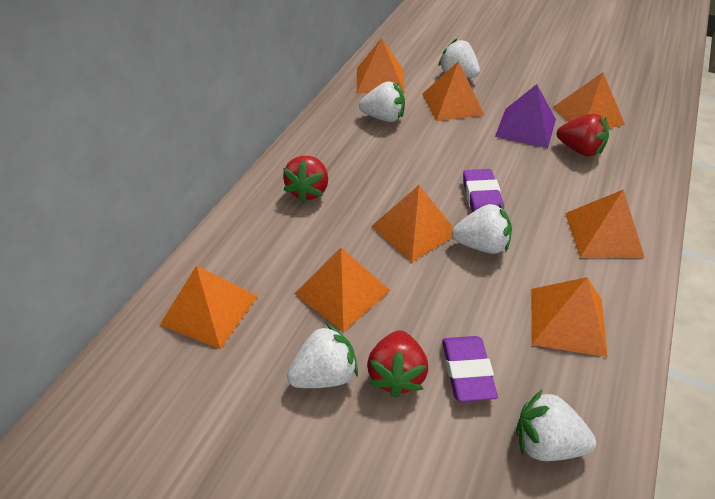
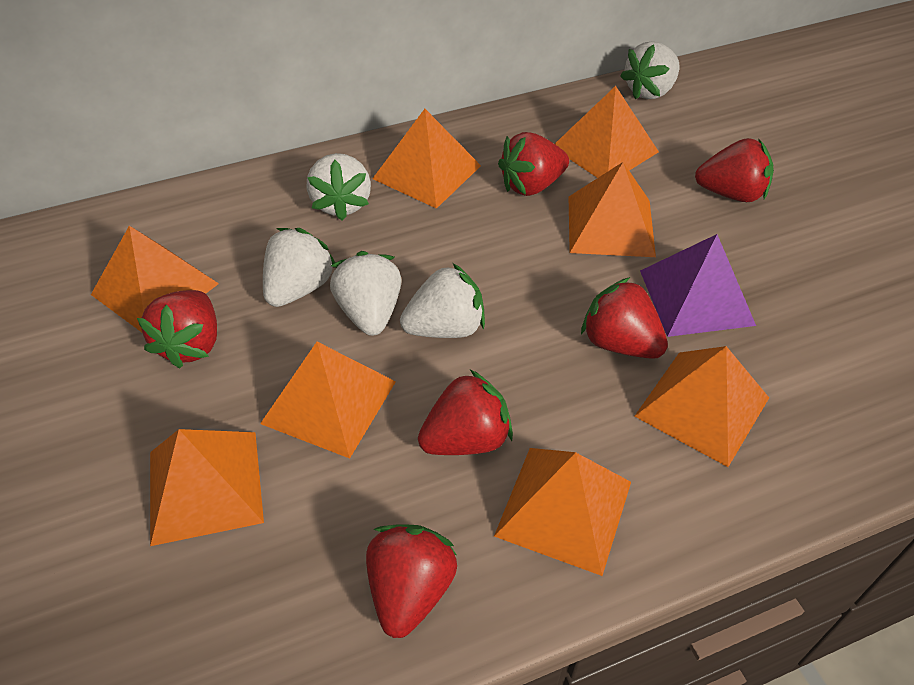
purple eraser: [442,336,498,402] [463,169,504,212] = 2 -> none = 0
red strawberry: [283,156,328,203] [367,330,428,398] [557,114,609,157] = 3 -> [137,290,217,369] [366,524,457,638] [418,370,513,455] [498,132,569,196] [581,277,668,359] [695,138,774,202] = 6

